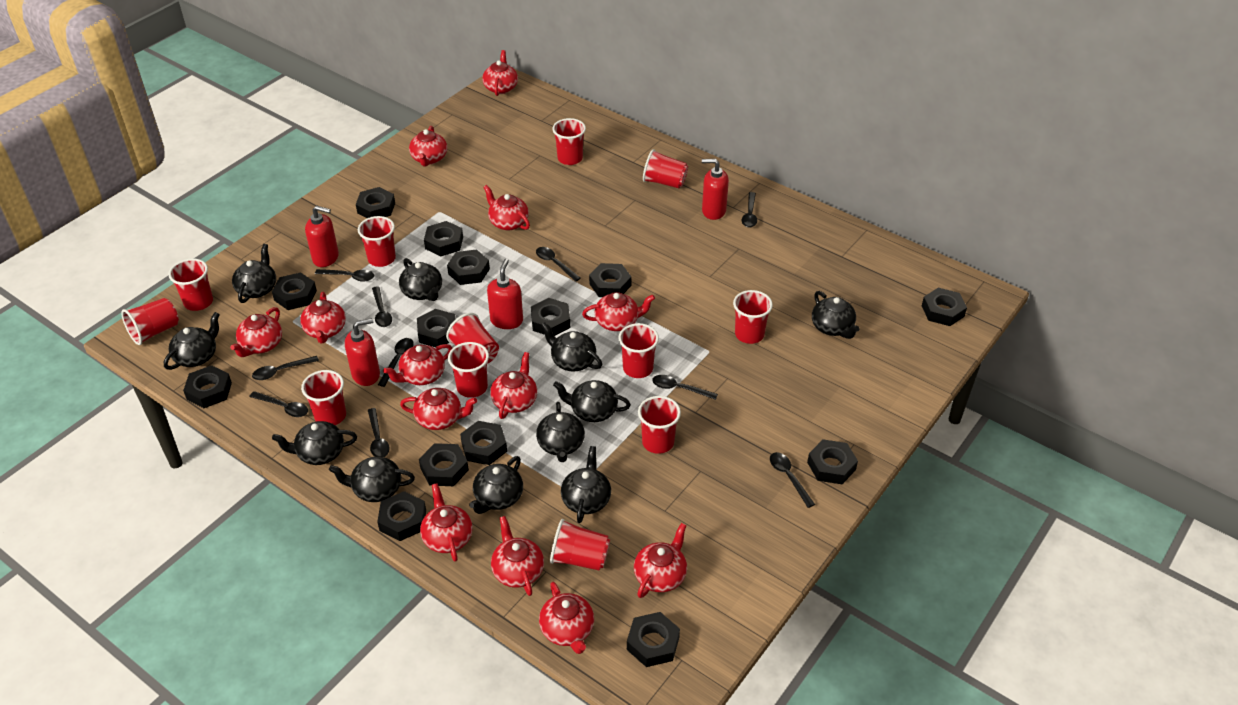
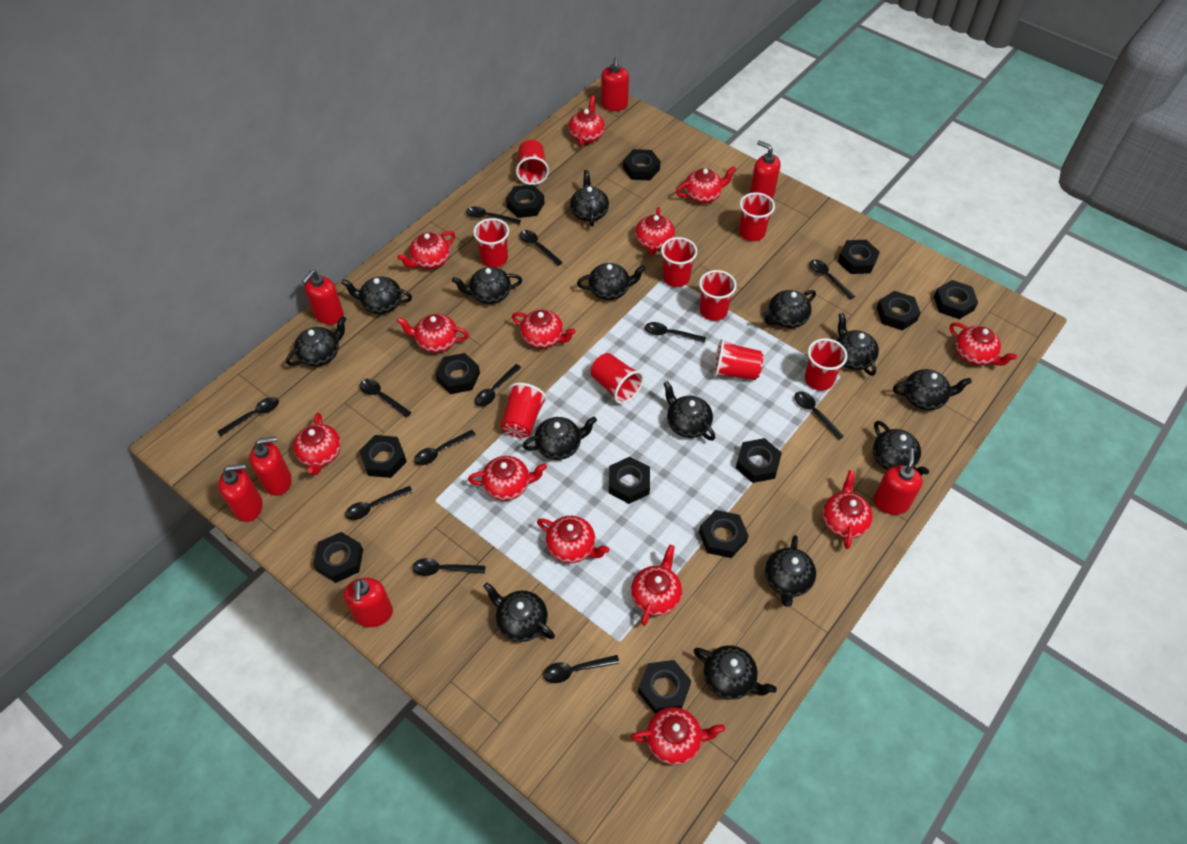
black nut: [183,365,232,408] [272,272,317,310] [356,187,395,218] [377,491,426,541] [417,309,456,347] [419,443,469,486] [424,221,463,256] [447,249,490,285] [460,421,507,465] [531,298,570,336] [589,263,632,297] [627,612,680,667] [807,439,858,484] [922,288,967,326] = 14 -> [313,532,363,583] [359,435,407,478] [435,353,480,394] [506,184,545,218] [609,457,650,504] [623,149,661,180] [638,660,692,714] [699,510,749,558] [736,438,782,483] [838,240,880,274] [877,291,921,331] [934,280,978,319] = 12
black spoon: [249,391,308,417] [252,356,319,380] [315,269,374,282] [368,408,390,457] [372,286,392,327] [378,338,414,387] [536,247,581,282] [652,375,718,400] [742,192,757,227] [770,452,815,508] = 10 -> [217,397,279,436] [345,486,413,520] [360,379,412,418] [412,558,485,576] [414,430,476,465] [466,206,521,225] [475,364,521,407] [520,230,563,266] [544,655,620,683] [645,322,706,343] [795,391,844,440] [810,260,855,300] = 12
black teapot: [164,312,220,370] [232,244,276,303] [272,421,357,465] [329,457,415,502] [399,258,442,301] [469,456,523,514] [536,402,585,462] [541,322,602,372] [553,380,631,422] [561,446,611,523] [812,291,860,339] = 11 -> [286,316,346,366] [342,277,412,314] [452,267,522,304] [483,583,555,642] [523,417,597,460] [570,170,609,227] [577,263,646,300] [663,381,715,441] [693,645,777,699] [762,290,816,328] [765,535,816,607] [836,313,879,376] [873,421,929,476] [893,369,972,410] = 14
red cup: [121,298,179,345] [168,258,213,311] [301,370,346,425] [358,216,396,267] [446,313,499,364] [448,342,489,398] [550,519,610,571] [552,118,586,165] [618,323,659,378] [638,396,681,454] [643,149,688,188] [733,290,773,344] = 12 -> [473,218,509,267] [501,383,547,438] [516,140,549,185] [591,353,644,404] [661,237,697,287] [699,270,737,321] [713,339,763,380] [739,192,775,241] [805,338,847,391] = 9
red soap dispenser: [305,205,339,267] [345,318,380,386] [487,259,523,329] [702,159,729,220] = 4 -> [218,464,263,522] [250,437,292,496] [302,270,344,325] [344,578,393,627] [601,57,629,111] [750,141,781,198] [874,448,923,515] = 7

